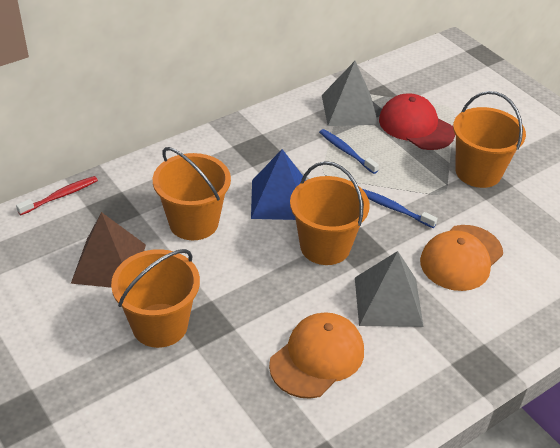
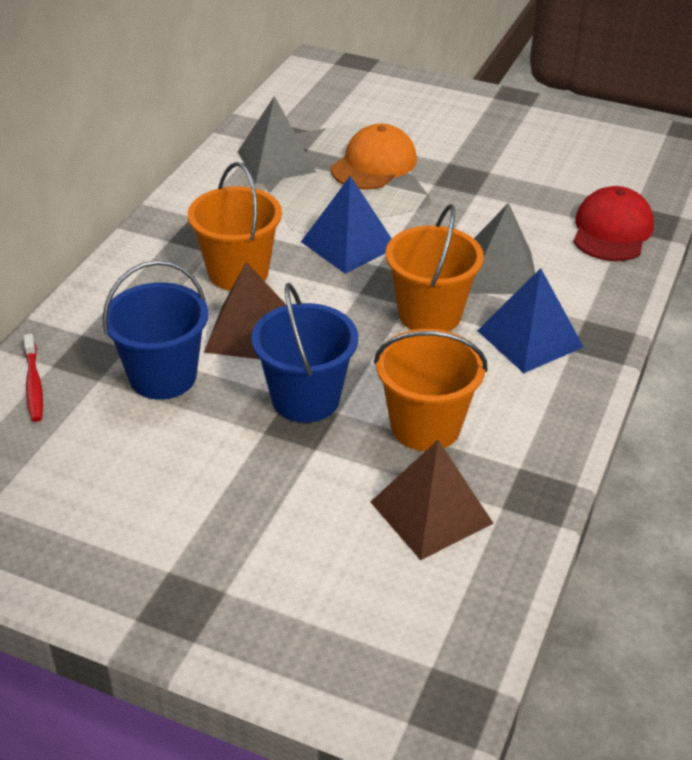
blue bucket: none = 0 -> [102,260,208,400] [251,283,358,423] = 2
blue pyramid: [251,149,306,220] = 1 -> [301,176,392,274] [477,268,583,373] = 2
blue toothbrush: [319,129,379,174] [362,189,438,228] = 2 -> none = 0
brown pyramid: [71,212,146,288] = 1 -> [204,262,286,359] [371,440,494,560] = 2
orange bucket: [111,249,200,348] [153,147,231,240] [290,161,370,265] [453,91,526,188] = 4 -> [188,162,282,291] [374,329,488,451] [386,204,484,332] = 3
orange cap: [269,312,364,399] [420,225,503,291] = 2 -> [331,124,417,190] = 1

